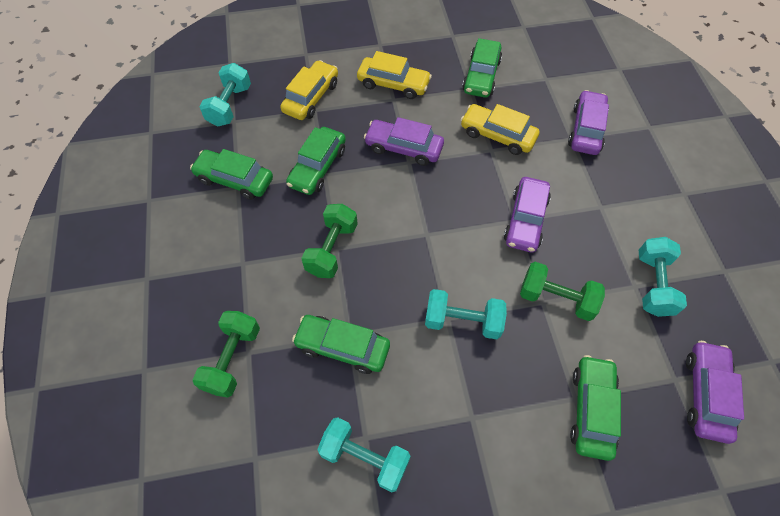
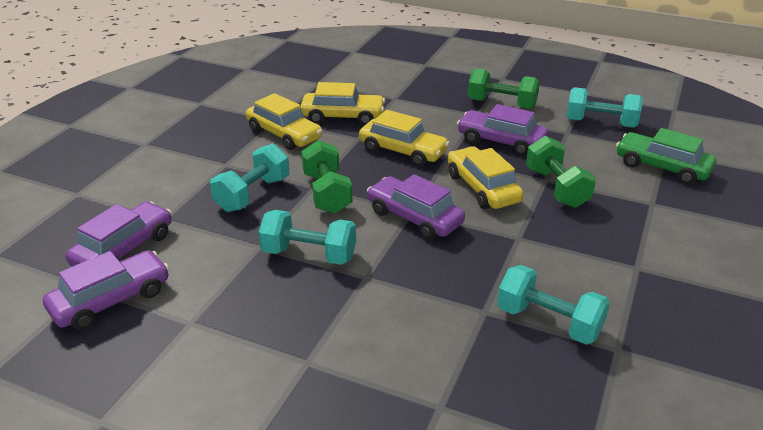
green car: [190,149,273,200] [286,127,346,195] [292,315,390,374] [462,38,502,98] [570,355,621,461] = 5 -> [616,128,716,184] = 1
yellow car: [280,60,338,120] [357,51,432,99] [461,104,540,155] = 3 -> [246,93,322,150] [300,82,385,125] [359,110,450,166] [448,147,523,209] = 4

